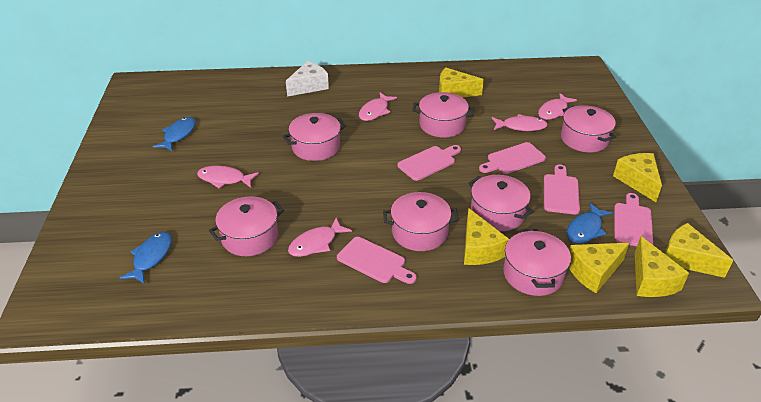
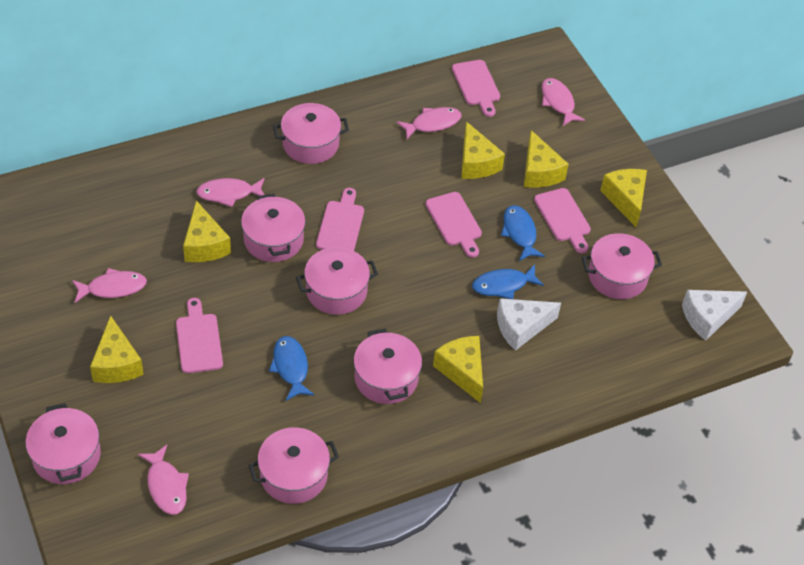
white cheese: [286,61,329,97] = 1 -> [497,298,561,351] [682,290,747,341] = 2

